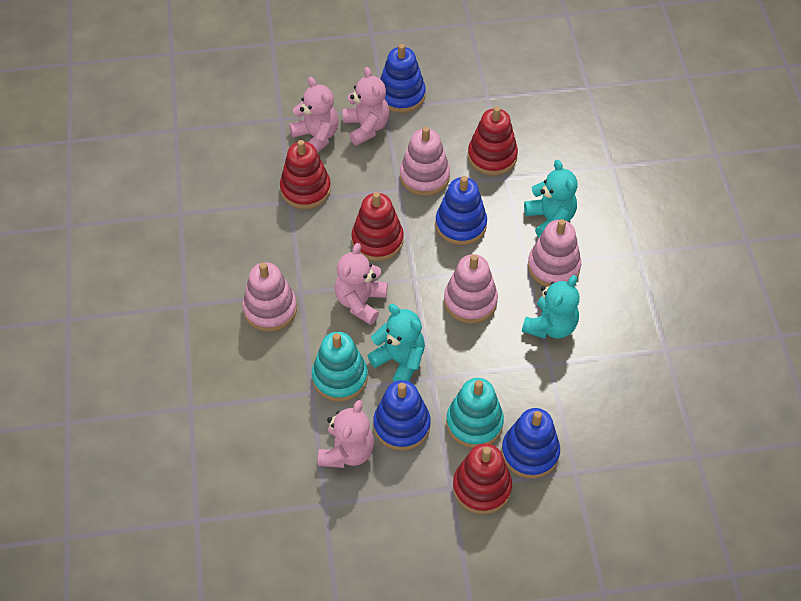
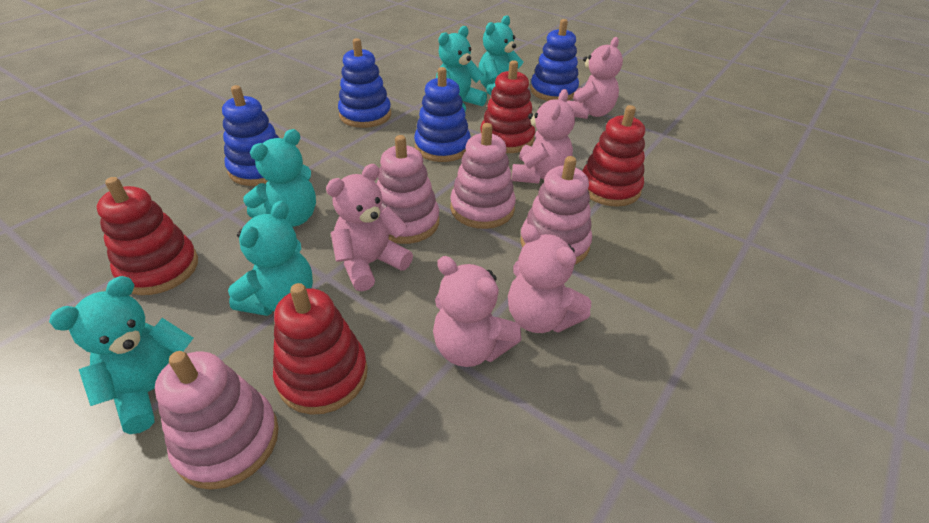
pink teddy bear: [289,77,339,153] [318,400,374,468] [335,243,387,325] [343,67,390,146] = 4 -> [326,164,413,291] [433,256,522,367] [508,224,591,333] [512,89,575,184] [567,37,623,119] = 5
turquoise stacking toy: [312,332,368,402] [446,378,504,448] = 2 -> none = 0
turquoise teddy bear: [367,304,425,382] [522,275,579,339] [524,160,577,237] = 3 -> [49,276,193,434] [228,201,313,316] [243,129,316,227] [436,26,487,111] [478,15,523,95] = 5

